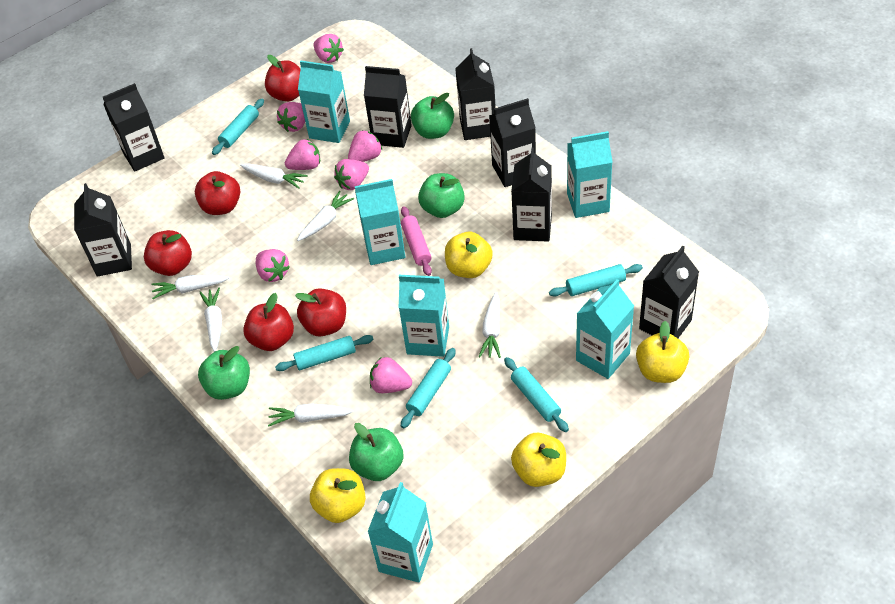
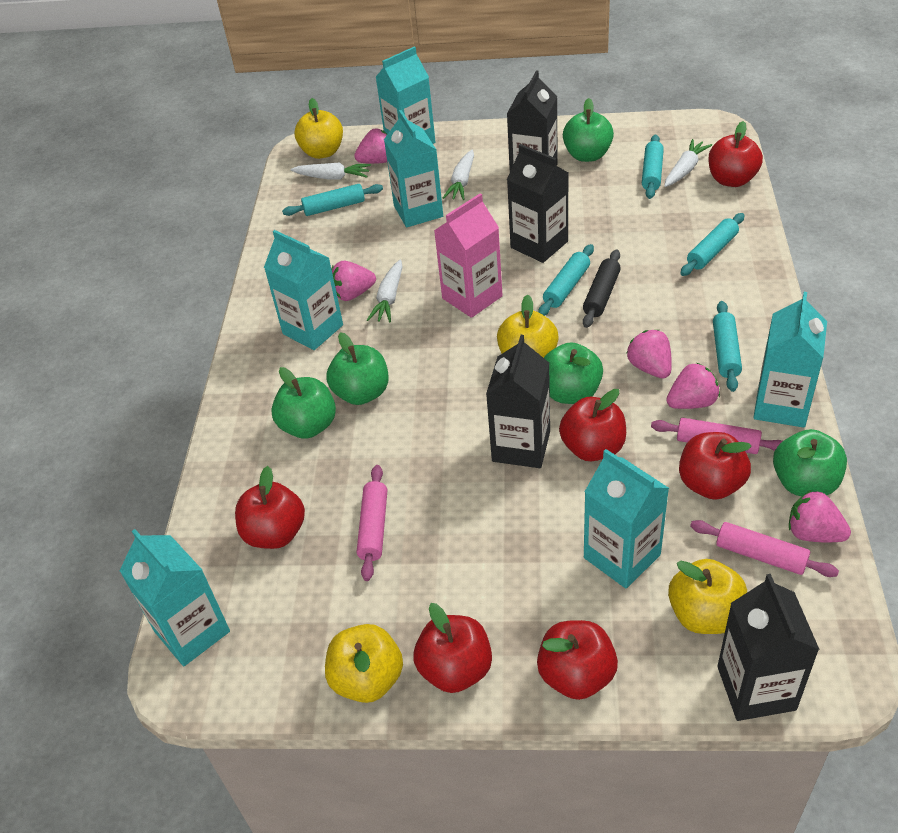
black carton: [74,183,132,277] [103,83,165,172] [364,66,412,148] [455,48,496,140] [489,98,536,187] [511,148,552,242] [639,246,699,338] = 7 -> [486,335,550,468] [507,70,558,171] [507,144,568,263] [717,574,820,721] = 4
black rolling pin: none = 0 -> [583,250,621,328] = 1
green apple: [198,346,250,400] [349,423,403,481] [411,93,454,139] [418,173,465,218] = 4 -> [271,367,336,439] [326,332,389,405] [544,342,603,404] [563,98,614,162] [773,429,847,496] = 5
pink carton: none = 0 -> [434,193,503,318] = 1
pink rolling pin: [401,206,432,276] = 1 -> [357,465,387,581] [651,418,783,454] [690,520,839,577] = 3
pink strawberry: [256,249,290,282] [277,102,305,132] [285,139,320,170] [314,34,344,63] [334,159,369,190] [348,130,382,162] [370,357,412,393] = 7 -> [331,261,376,301] [354,128,387,164] [627,330,672,378] [666,362,720,409] [789,490,851,542] = 5
red apple: [144,230,192,276] [195,171,240,215] [243,293,294,351] [265,55,300,102] [295,288,346,337] = 5 -> [235,466,305,549] [413,603,492,693] [537,620,618,700] [559,389,626,461] [679,432,752,500] [708,121,763,187] = 6
white carrot: [152,275,229,299] [199,288,222,352] [240,163,308,189] [268,404,354,427] [297,191,354,241] [479,292,501,358] = 6 -> [291,163,371,179] [367,260,403,323] [443,150,474,200] [664,139,712,187] = 4

